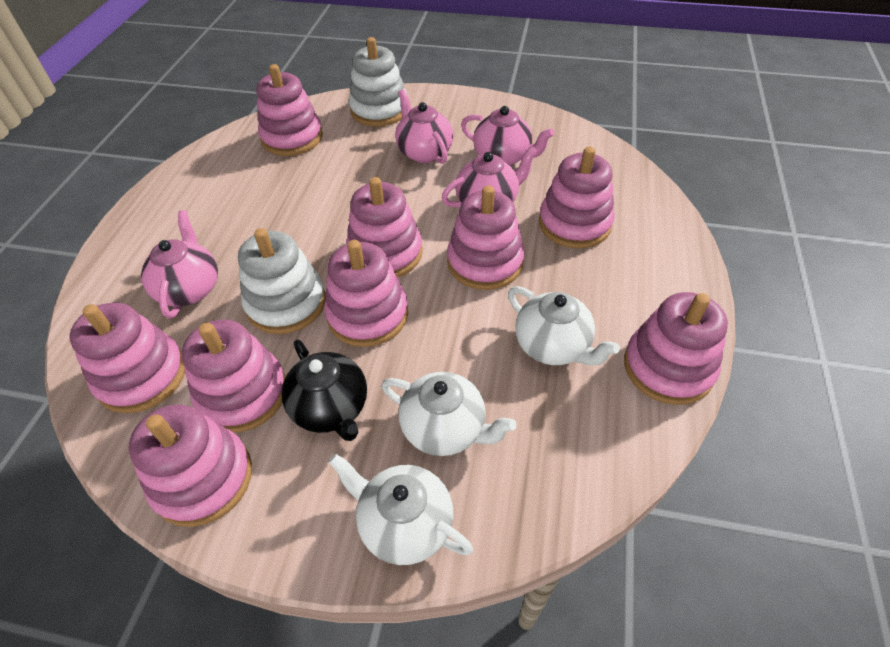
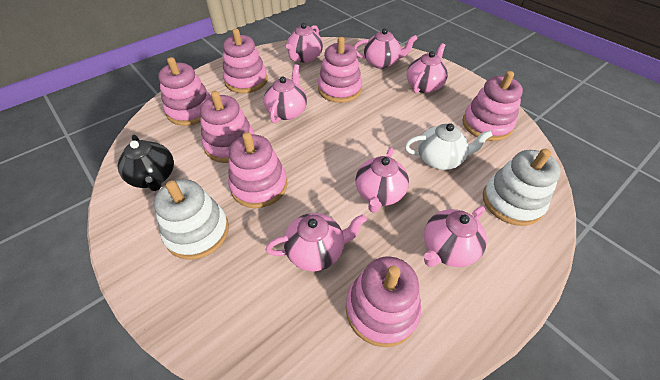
pink stacking toy: [69,303,185,413] [129,405,252,527] [182,320,286,433] [256,64,323,156] [324,240,408,347] [346,177,423,277] [447,186,525,290] [539,147,615,248] [624,292,728,405] = 9 -> [158,57,211,126] [200,91,254,163] [223,29,268,93] [228,132,287,208] [318,37,362,103] [346,257,421,347] [462,71,523,141] = 7
pink teapot: [141,210,218,319] [395,89,453,164] [442,146,538,207] [461,106,554,165] = 4 -> [264,64,307,123] [266,213,367,271] [286,23,323,63] [354,28,418,69] [355,147,409,213] [407,43,448,93] [424,206,487,267] = 7
white teapot: [329,454,473,565] [381,372,516,456] [508,286,620,365] = 3 -> [405,123,493,170] = 1

